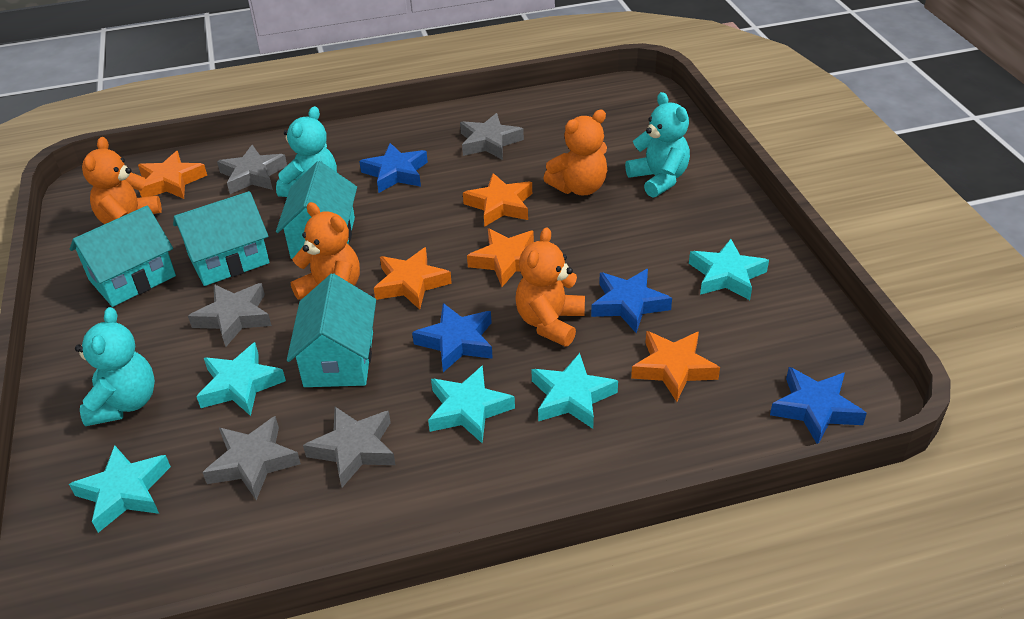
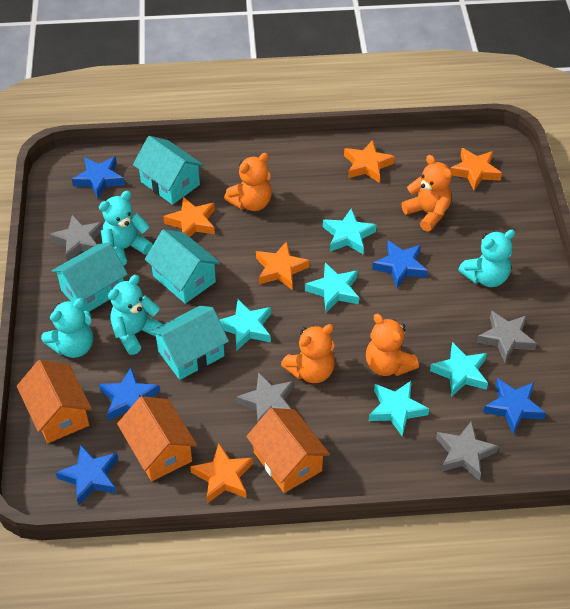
blue star: [359,143,428,193] [412,303,493,372] [591,269,672,333] [770,367,867,444] = 4 -> [55,444,118,506] [72,156,125,199] [99,368,160,421] [372,240,428,288] [483,378,546,434] = 5
grey star: [188,283,272,347] [202,416,301,500] [217,145,287,194] [303,407,396,487] [460,113,524,160] = 5 -> [49,215,103,261] [236,372,294,422] [436,421,499,481] [477,311,537,363] = 4
orange house: none = 0 -> [17,360,92,443] [117,396,197,481] [246,408,330,493] = 3
turquoise teddy bear: [75,307,155,426] [276,106,337,197] [625,92,690,198] = 3 -> [41,298,93,358] [99,191,153,266] [108,275,163,355] [458,229,515,287] = 4

